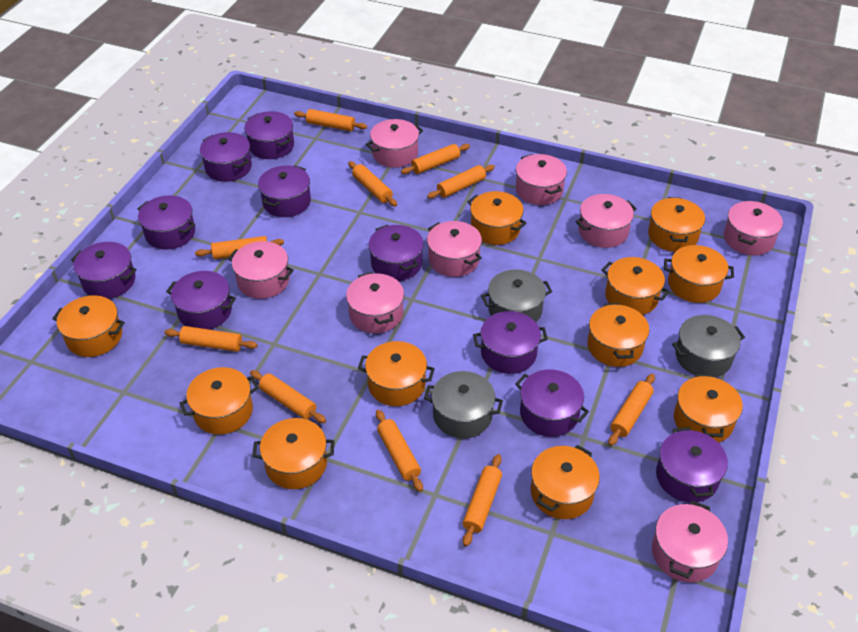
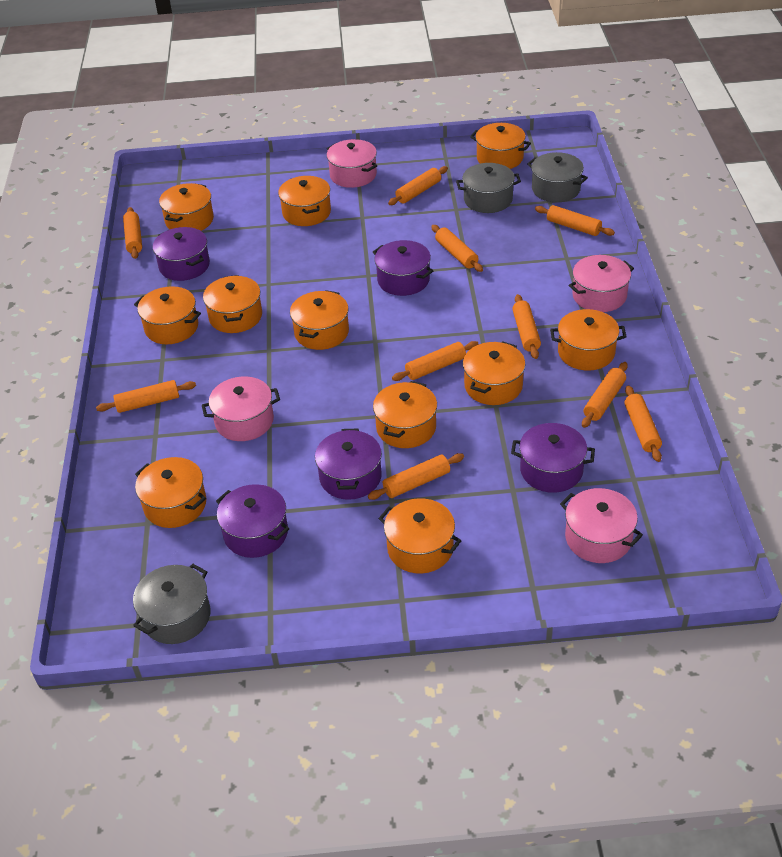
pink pot: [228,241,294,299] [346,272,404,333] [366,119,423,168] [427,221,482,277] [516,154,567,205] [576,194,637,248] [652,501,728,583] [724,201,783,255] = 8 -> [202,376,280,441] [327,139,377,188] [560,488,643,563] [569,255,634,312] = 4
purple pot: [71,242,137,299] [137,195,195,250] [166,271,236,329] [200,132,252,182] [244,111,294,159] [258,165,311,217] [368,225,424,281] [473,311,548,374] [515,369,589,437] [656,427,728,503] = 10 -> [153,227,210,281] [216,484,289,558] [315,429,382,500] [373,240,434,296] [511,423,595,493] = 5

